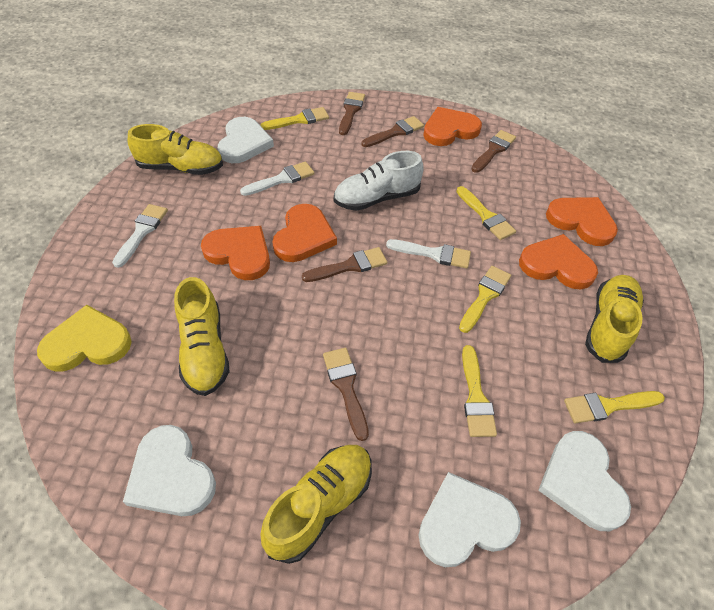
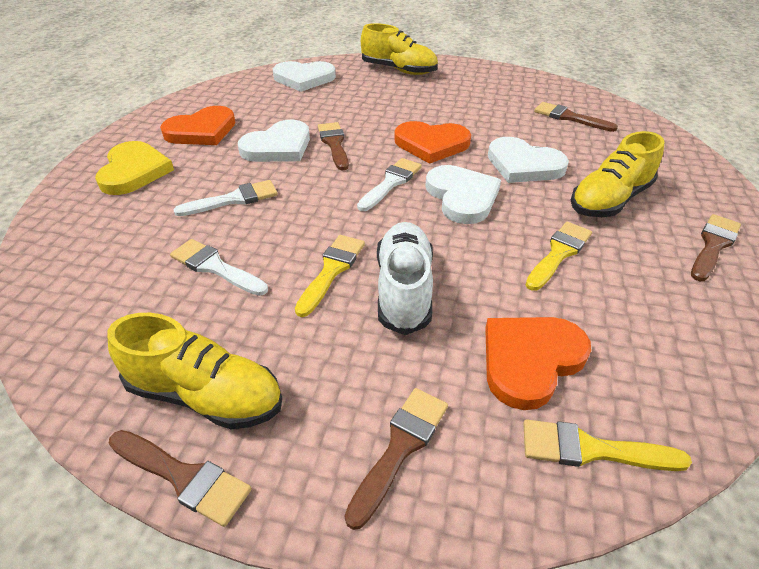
orange heart: [201,226,270,280] [272,204,337,262] [423,107,482,146] [519,234,598,289] [546,197,618,246] = 5 -> [160,106,235,145] [394,121,471,164] [485,317,591,410] = 3
yellow brush: [260,107,329,130] [456,186,516,240] [459,266,511,333] [462,345,497,437] [564,391,665,424] = 5 -> [295,235,365,317] [523,419,692,471] [526,222,592,291] = 3
yellow shoe: [128,124,223,175] [174,277,229,396] [260,445,372,564] [585,275,644,363] = 4 -> [108,313,282,430] [361,23,438,75] [571,131,665,217] = 3

